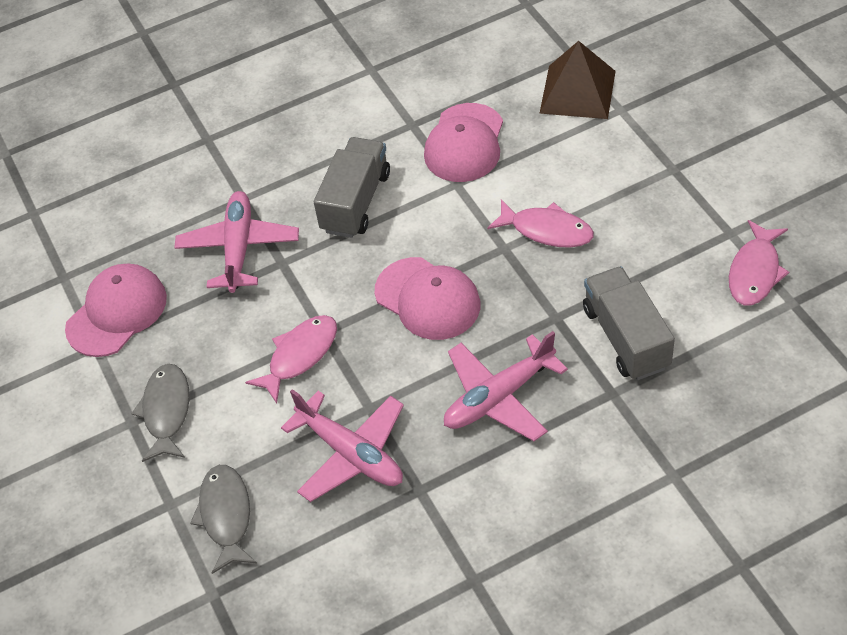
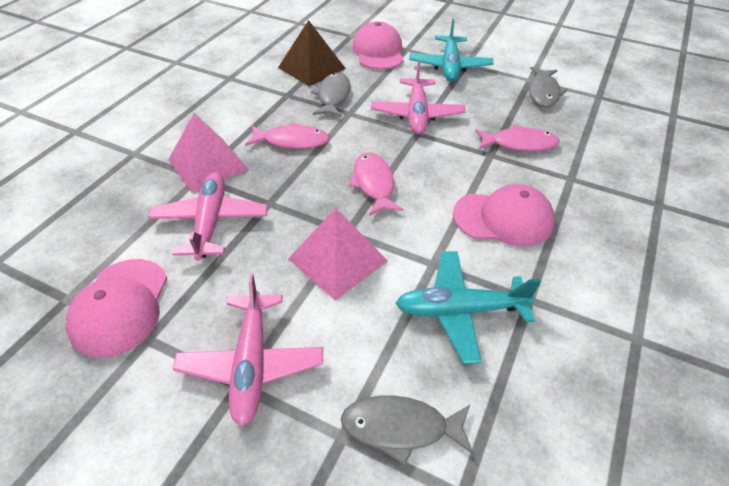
grey fish: [131,364,190,462] [190,465,257,574] = 2 -> [311,73,350,117] [341,395,474,465] [529,67,567,107] = 3
grey truck: [314,137,390,238] [583,266,675,380] = 2 -> none = 0
pink pyramid: none = 0 -> [168,113,249,193] [288,208,388,301] = 2
turquoise plane: none = 0 -> [395,251,541,364] [409,19,494,81] = 2

